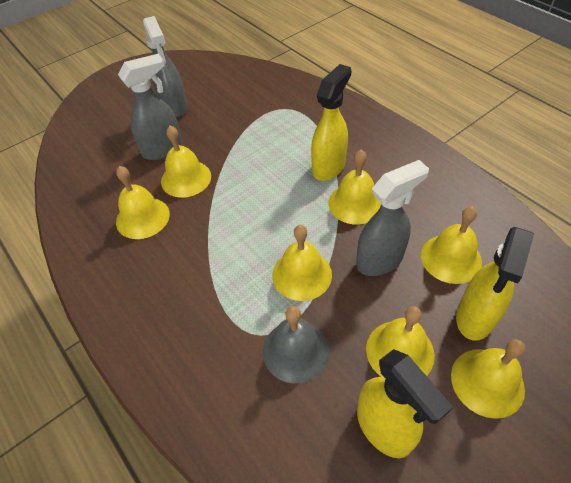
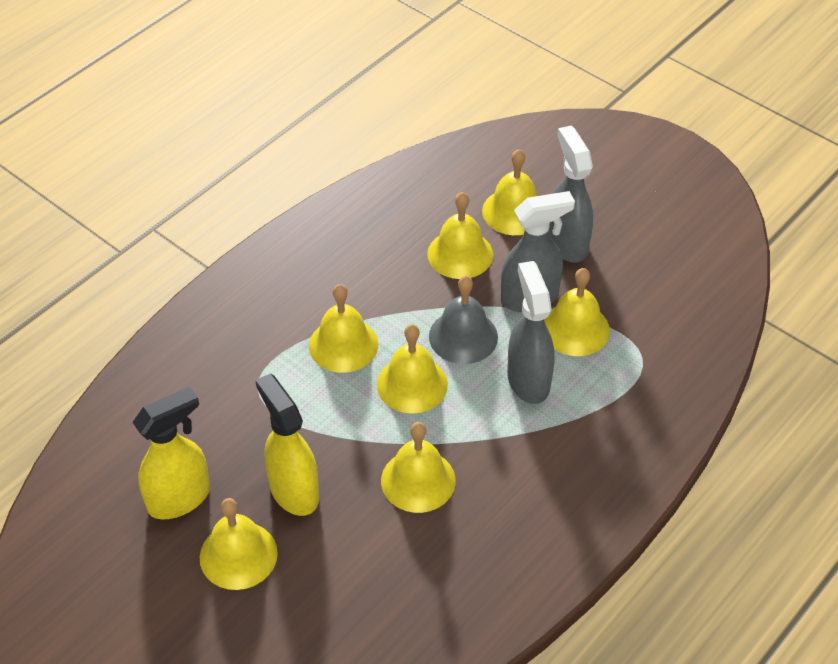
yellow spray bottle: [311,64,352,181] [357,349,453,458] [456,227,534,341] = 3 -> [132,387,210,519] [255,373,319,516] = 2

